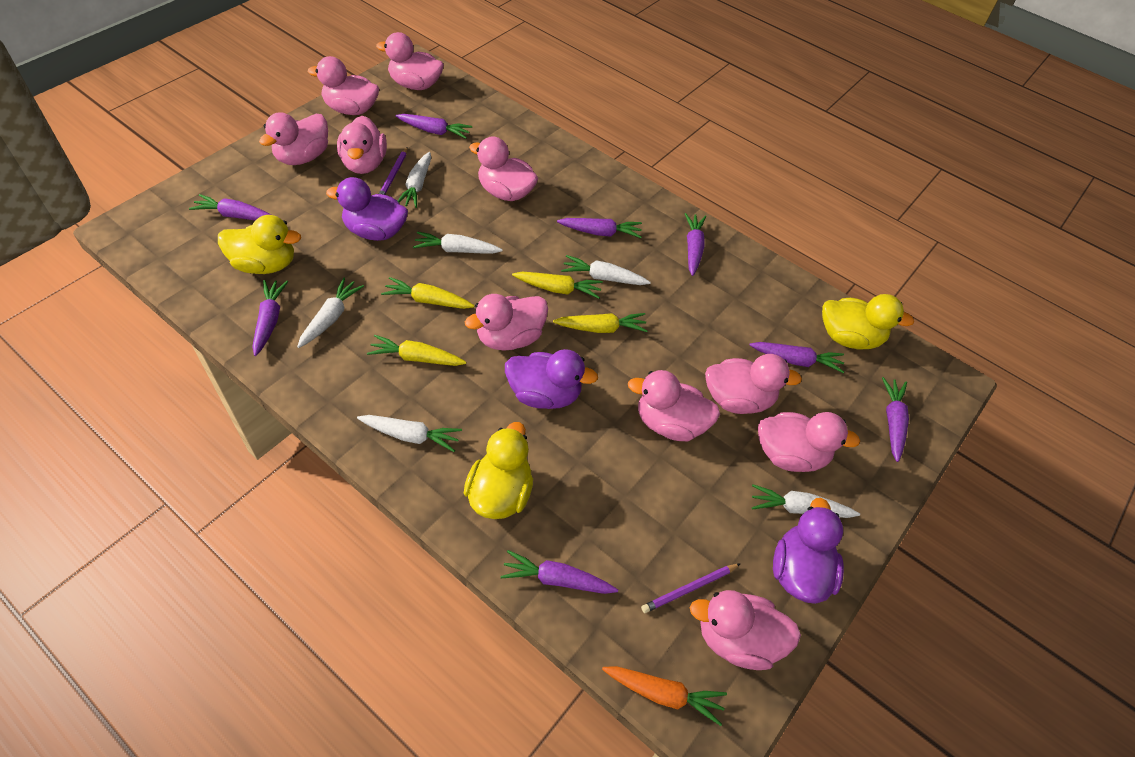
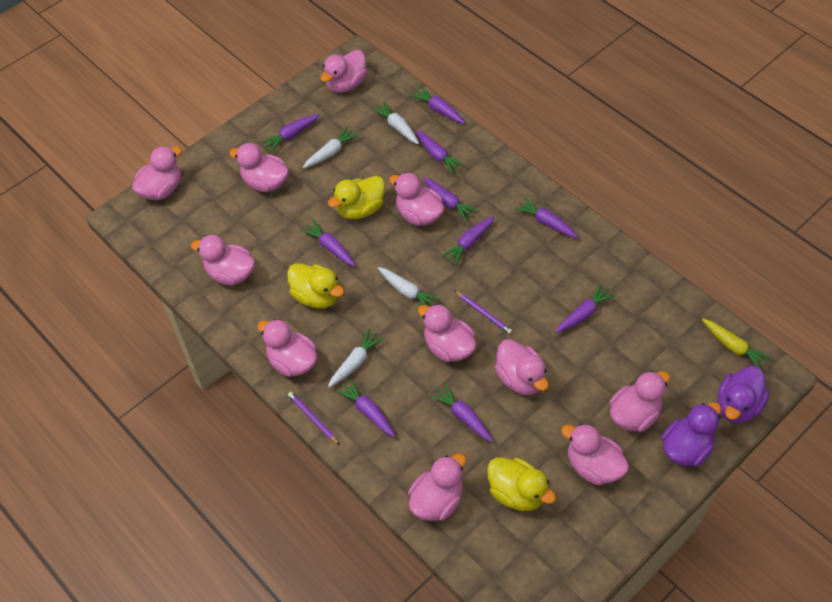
orange carrot: [602,666,727,726] = 1 -> none = 0
pink duck: [259,112,328,165] [308,56,379,115] [337,116,387,174] [376,32,444,90] [465,294,548,351] [469,136,538,201] [628,370,720,441] [689,590,801,670] [705,354,802,414] [758,412,860,472] = 10 -> [132,146,182,200] [191,235,255,285] [229,143,289,192] [257,319,317,377] [320,50,367,93] [389,172,445,226] [408,453,466,521] [418,304,477,362] [494,339,549,395] [561,424,629,485] [609,371,670,432] = 11
purple carrot: [189,194,271,220] [252,280,288,356] [396,114,472,139] [500,550,618,594] [557,218,642,238] [685,213,706,276] [749,342,844,373] [882,377,909,462] = 8 -> [260,114,319,153] [300,219,355,266] [335,379,395,437] [410,86,465,124] [415,130,465,175] [423,177,479,222] [430,383,493,442] [441,216,494,266] [514,197,578,238] [556,284,616,333] = 10
purple duck: [326,177,408,241] [505,349,598,409] [773,498,844,604] = 3 -> [661,402,721,466] [718,366,769,423] = 2
white carrot: [297,278,364,348] [357,415,462,452] [398,152,431,208] [413,232,503,254] [561,255,651,285] [752,484,860,518] = 6 -> [303,126,359,168] [328,328,385,388] [371,101,419,144] [378,267,441,305] = 4
yellow carrot: [367,335,466,366] [381,277,475,309] [512,272,603,299] [553,313,648,333] = 4 -> [702,319,772,370] = 1

